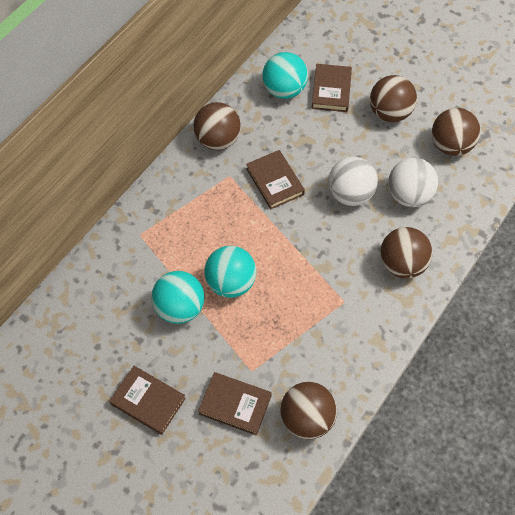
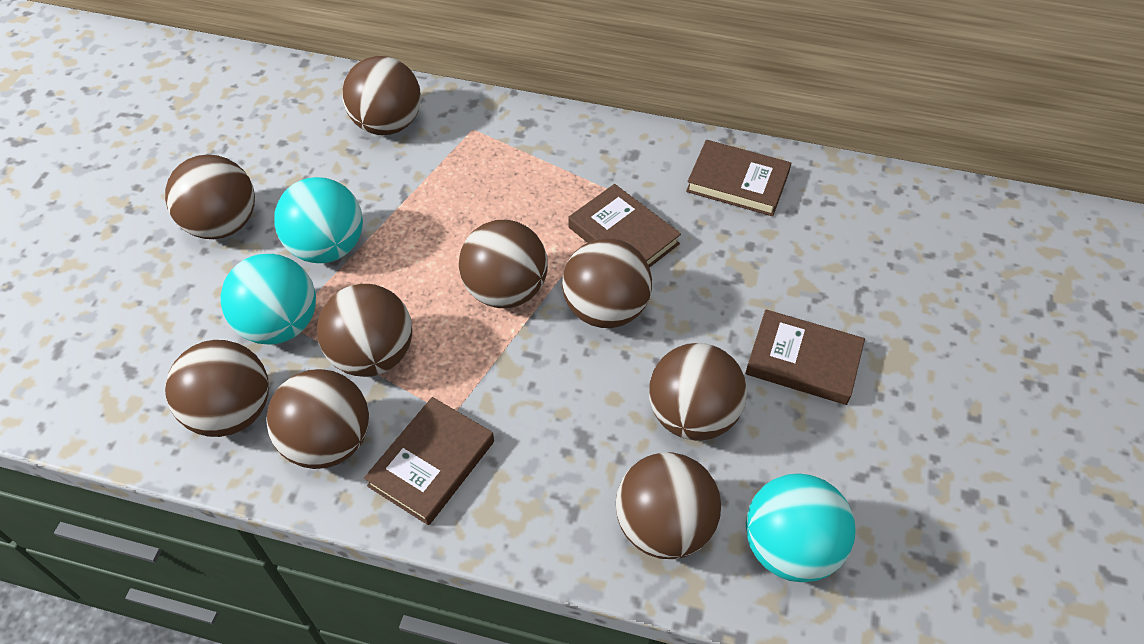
brown ball: [193,102,241,150] [280,382,337,439] [370,75,417,122] [380,227,433,278] [432,108,481,156] = 5 -> [165,154,255,239] [165,340,269,437] [266,369,369,469] [317,284,412,377] [342,56,421,135] [459,220,548,308] [562,238,652,328] [616,452,721,559] [649,343,747,441] = 9
white ball: [328,157,378,206] [388,158,438,207] = 2 -> none = 0

